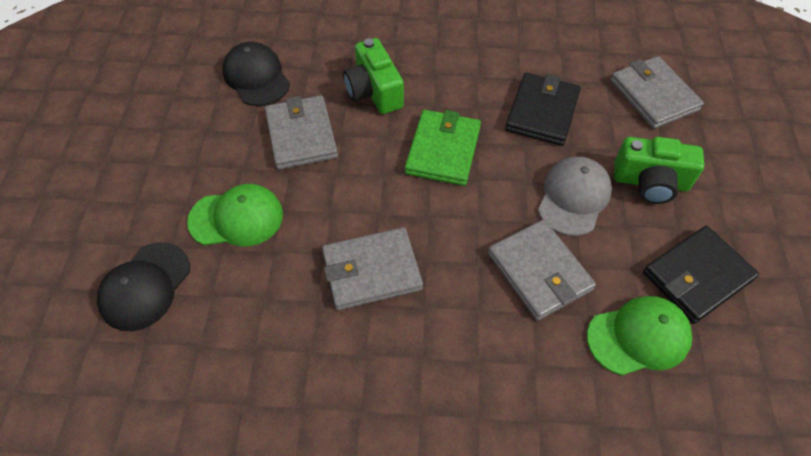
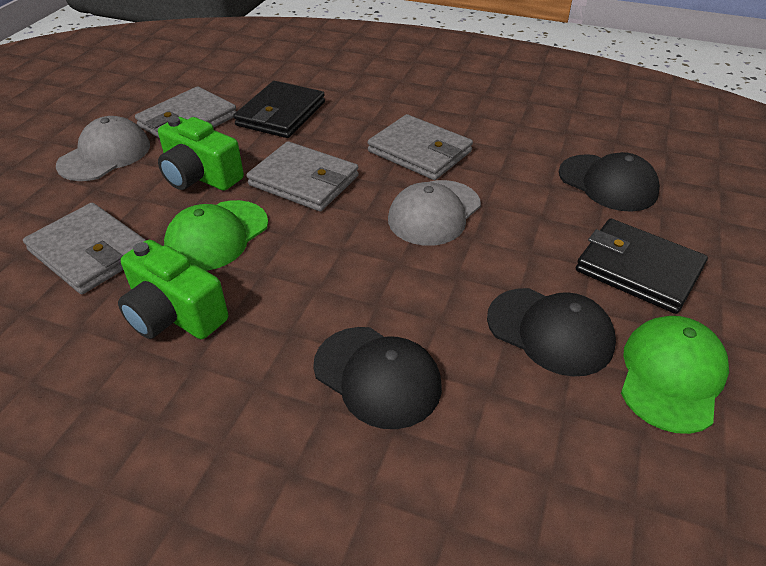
black cap: [97,242,190,331] [223,42,290,106] = 2 -> [313,327,442,429] [487,288,616,376] [559,152,660,212] = 3
green wallet: [405,110,481,186] = 1 -> none = 0
grey cap: [538,157,612,236] = 1 -> [56,116,150,181] [388,180,481,246] = 2

